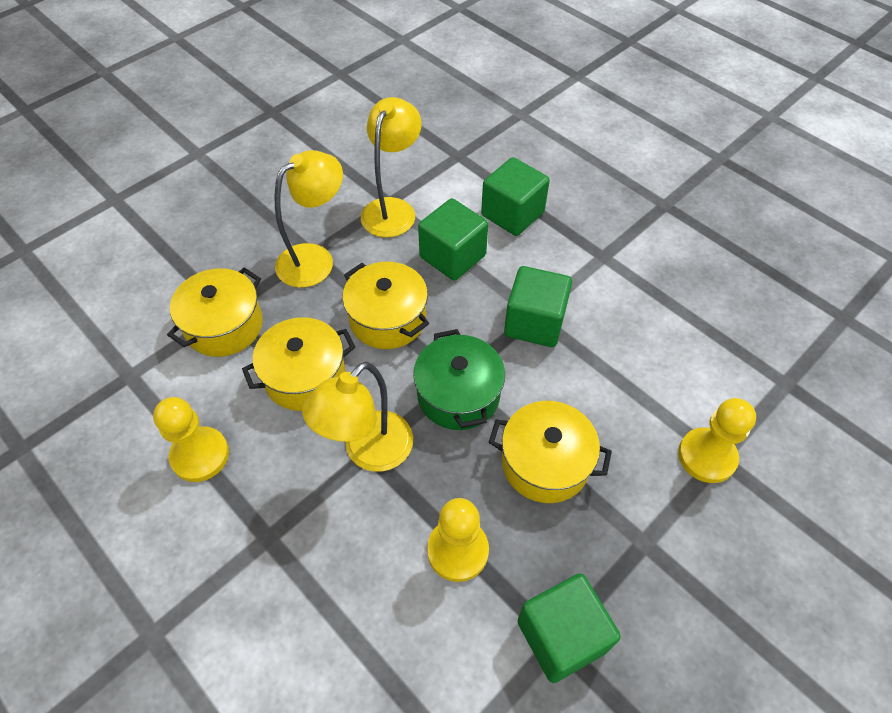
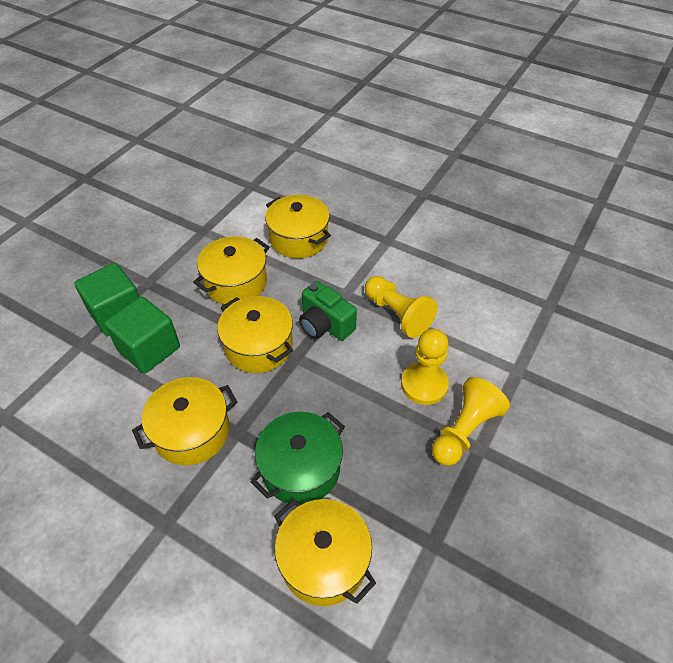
green camera: none = 0 -> [299,281,357,341] = 1
green cube: [418,198,488,281] [481,157,550,236] [504,266,572,347] [518,574,621,683] = 4 -> [74,263,139,336] [104,297,180,374] = 2
yellow lamp: [275,150,343,288] [302,362,413,472] [361,97,421,238] = 3 -> none = 0
yellow pot: [167,268,263,357] [242,317,355,411] [342,262,429,349] [489,401,612,503] = 4 -> [132,377,237,465] [193,236,269,304] [217,296,293,373] [265,195,331,258] [274,499,376,606] = 5

